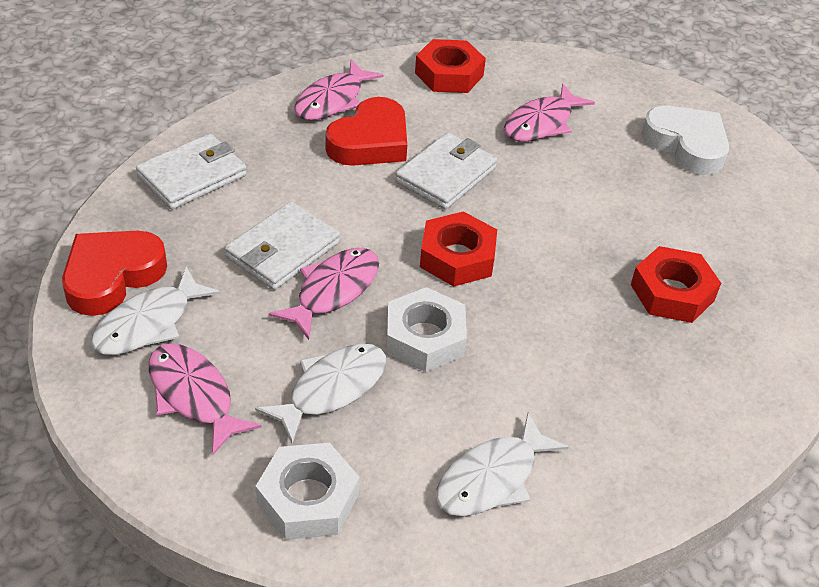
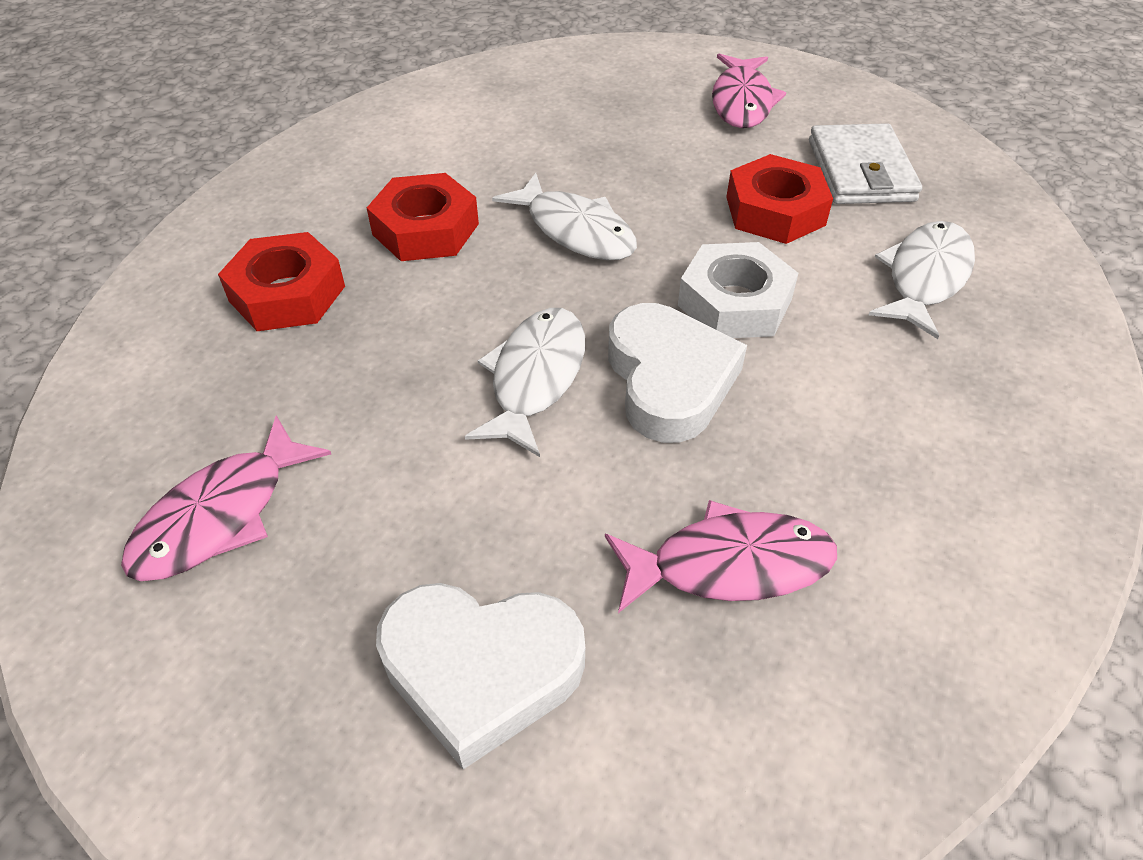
pink fish: [148,343,261,456] [269,248,379,340] [294,60,384,120] [504,84,595,142] = 4 -> [121,415,331,581] [605,500,837,613] [712,54,786,128] = 3
red heart: [62,231,167,316] [326,97,407,166] = 2 -> none = 0
white heart: [641,106,729,175] = 1 -> [376,583,585,770] [608,303,747,443] = 2
white nut: [256,443,360,540] [386,287,467,372] = 2 -> [678,242,798,338] = 1
white wallet: [136,133,247,210] [225,202,340,290] [395,132,497,210] = 3 -> [809,123,922,204] = 1

